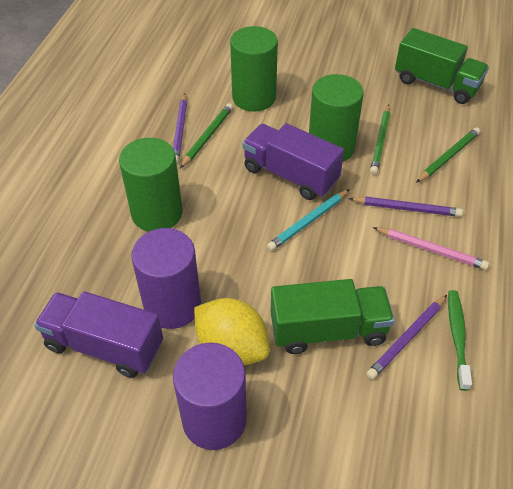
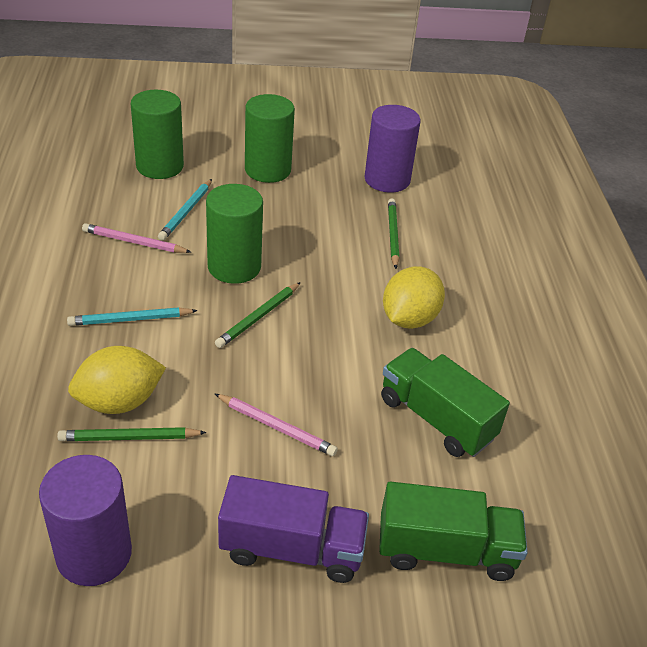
green toothbrush: [448,290,472,391] = 1 -> none = 0
pink pencil: [373,227,489,270] = 1 -> [82,223,191,253] [215,394,338,456] = 2
purple pencil: [173,93,187,163] [348,196,463,217] [366,295,447,380] = 3 -> none = 0
purple truck: [34,291,163,378] [242,123,344,200] = 2 -> [218,475,369,583] = 1
turquoise pencil: [267,189,350,251] = 1 -> [67,307,198,326] [158,179,212,241] = 2
yellow lemon: [194,298,270,365] = 1 -> [68,346,166,414] [383,266,445,329] = 2

